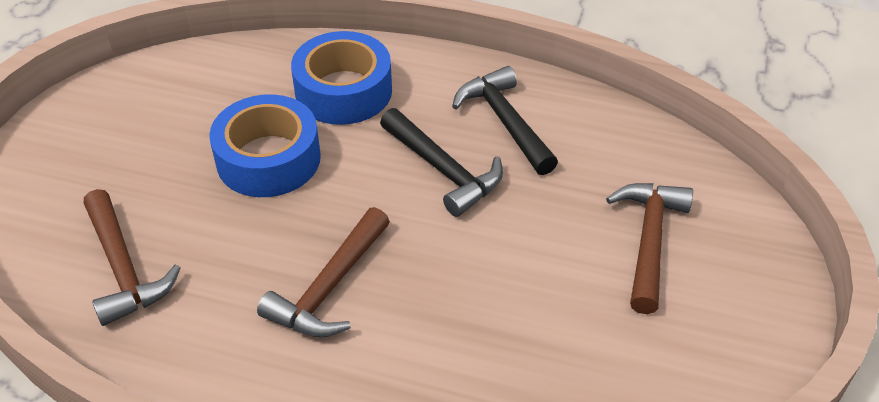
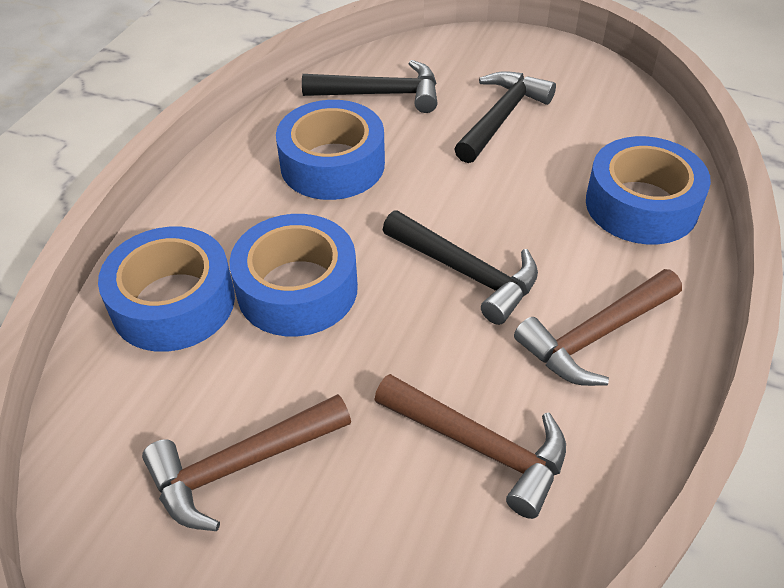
black hammer: [380,108,503,217] [452,66,558,175] = 2 -> [302,60,438,113] [383,211,538,325] [454,71,556,163] = 3
blue tape: [209,94,321,197] [291,31,392,125] = 2 -> [98,227,235,352] [229,214,358,336] [276,100,385,200] [586,136,711,244] = 4

